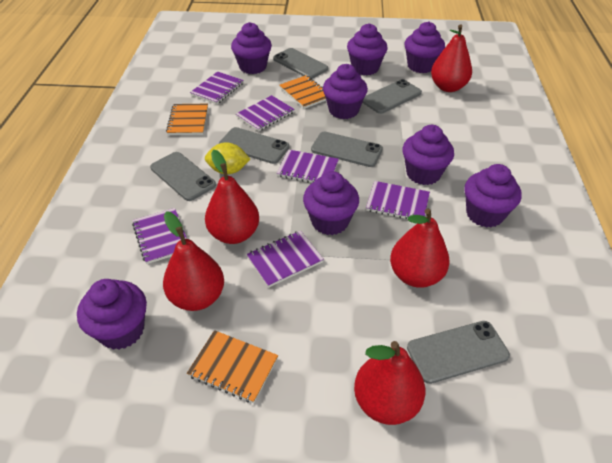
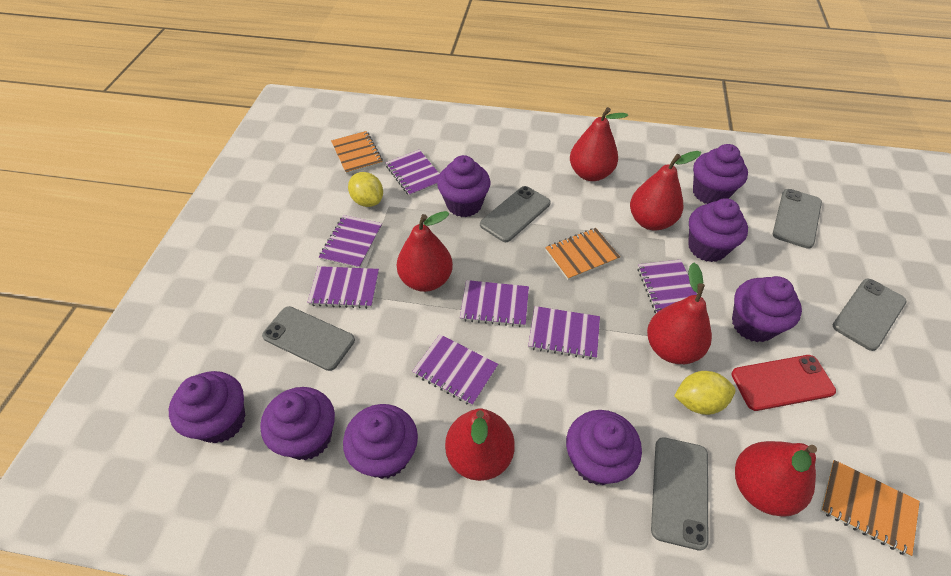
grey phone: [150,152,216,201] [219,127,290,164] [273,48,328,79] [311,131,383,167] [362,79,422,114] [407,321,510,384] = 6 -> [262,306,355,371] [480,186,551,242] [651,437,708,550] [773,189,822,249] [833,278,907,351] = 5
purple notebook: [132,208,187,264] [190,71,244,104] [236,95,295,132] [246,231,324,288] [277,150,339,183] [366,181,430,219] = 6 -> [307,266,379,309] [319,215,382,268] [386,150,440,197] [412,334,498,406] [460,280,529,327] [528,306,600,360] [637,260,697,313] = 7
red pear: [163,211,224,311] [205,150,259,244] [354,341,425,425] [390,209,450,288] [431,24,472,92] = 5 -> [397,211,453,292] [445,408,515,481] [570,107,628,181] [630,151,701,231] [647,262,712,364] [735,441,817,517] = 6
red phone: none = 0 -> [731,355,836,411] = 1
yellow lemon: [205,142,250,174] = 1 -> [348,172,383,207] [674,371,736,415] = 2

